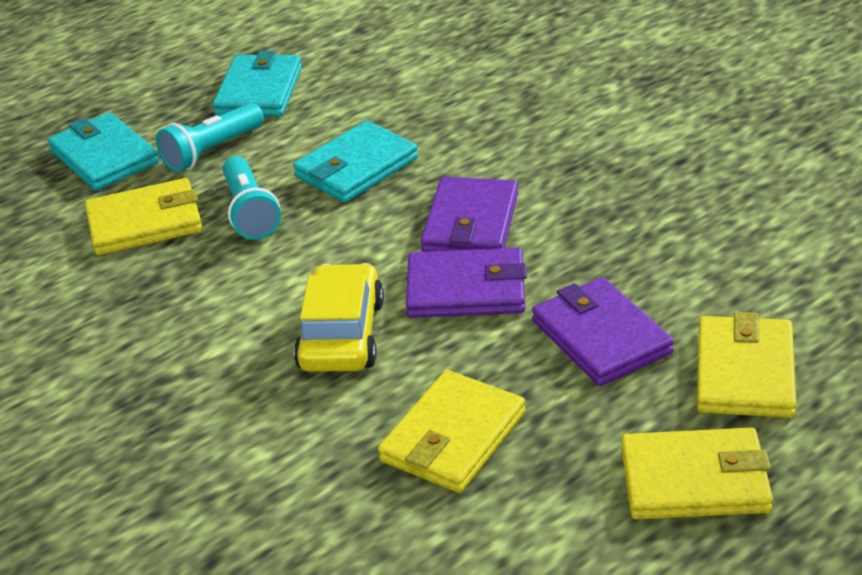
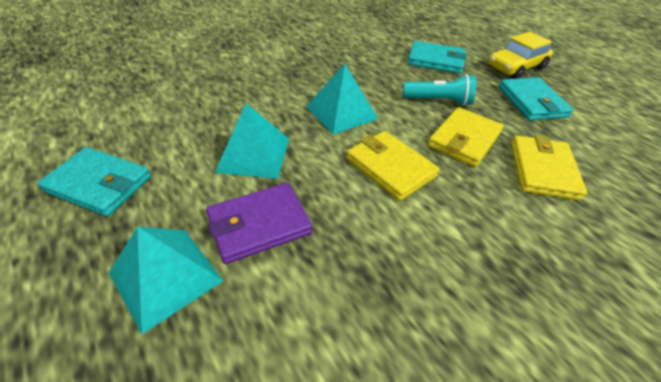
purple wallet: [406,248,527,318] [421,177,518,252] [532,277,674,386] = 3 -> [206,183,312,264] = 1
turquoise flashlight: [156,103,264,172] [222,156,281,240] = 2 -> [403,74,477,106] = 1
turquoise pyramid: none = 0 -> [109,227,223,334] [215,104,289,179] [306,64,378,135] = 3
yellow wallet: [85,178,203,255] [378,370,526,493] [621,428,773,519] [697,312,796,418] = 4 -> [346,131,440,201] [428,107,504,167] [511,135,587,200] = 3

